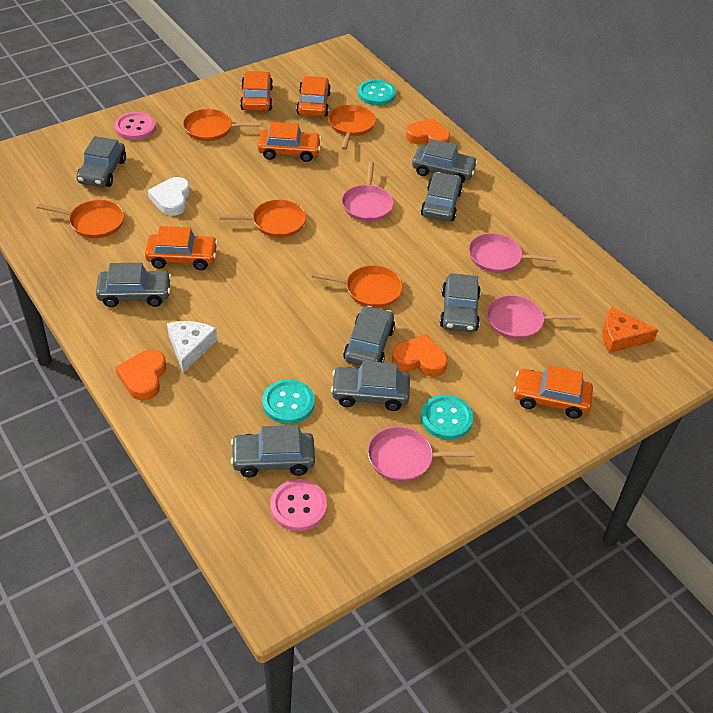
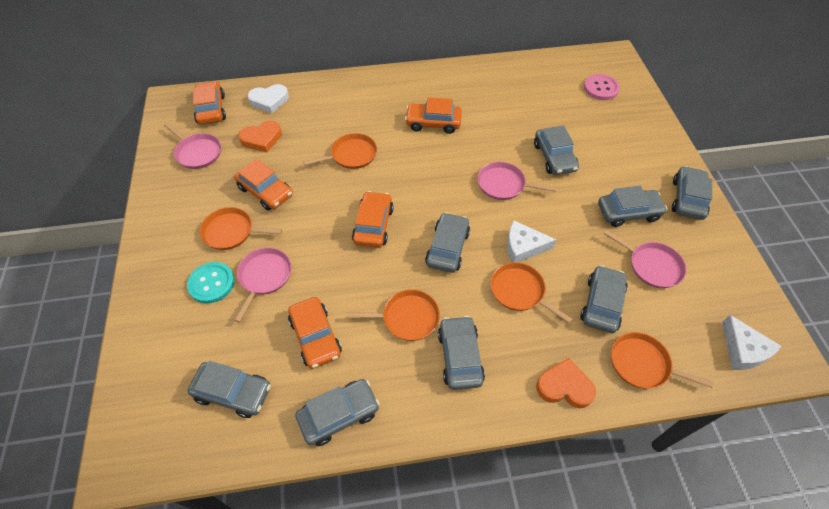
orange cheese: [602,307,658,353] = 1 -> none = 0
orange heart: [115,350,166,400] [392,334,448,377] [406,118,450,144] = 3 -> [238,121,282,152] [536,358,596,408] = 2
pink button: [114,112,156,140] [270,479,327,531] = 2 -> [584,74,620,100] = 1
turquoise button: [262,379,315,424] [358,80,396,105] [421,395,473,440] = 3 -> [187,262,235,303] = 1
white cheese: [167,321,217,373] = 1 -> [507,220,556,262] [722,315,781,370] = 2

